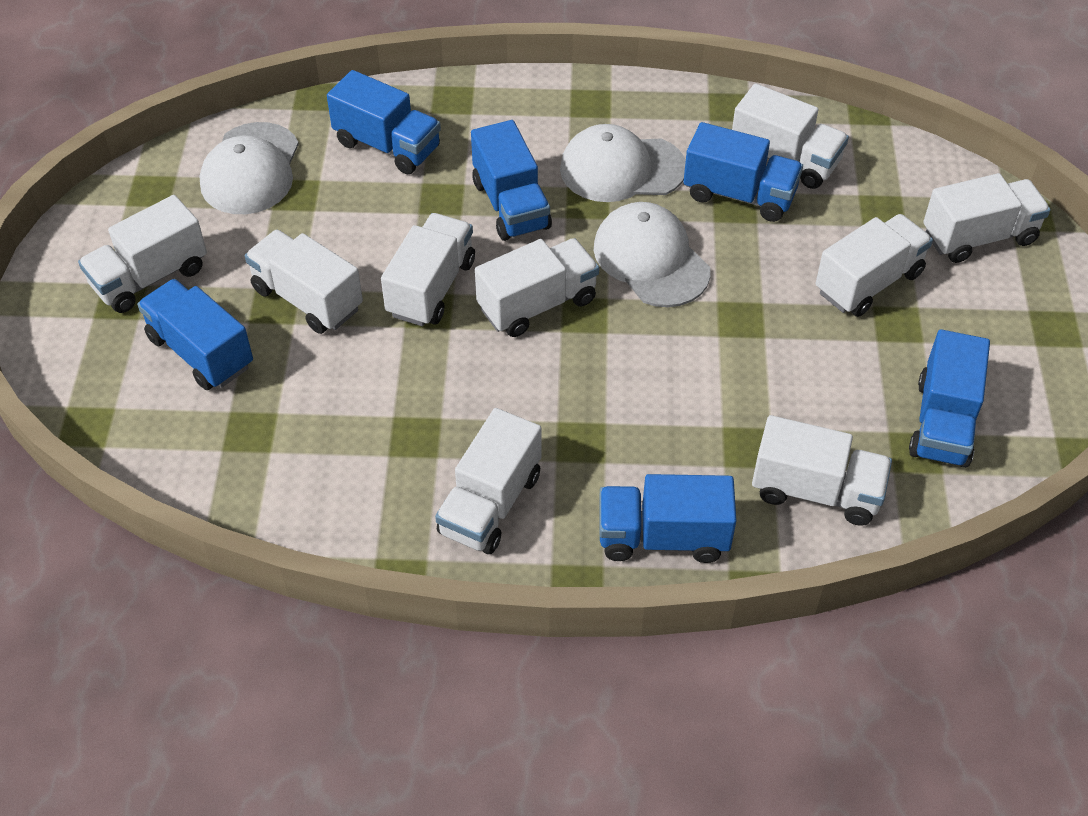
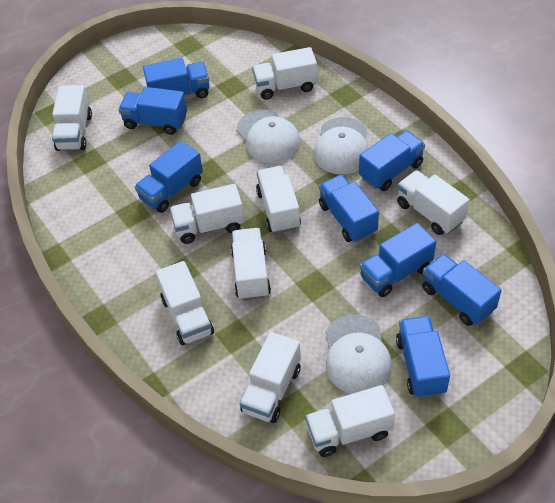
blue truck: [137,279,253,390] [327,70,441,174] [471,120,552,241] [600,474,736,563] [683,122,803,222] [909,329,990,468] = 6 -> [118,87,187,135] [134,141,203,213] [143,58,210,98] [319,175,379,242] [359,130,425,191] [360,223,436,297] [396,316,450,398] [422,254,502,326] = 8

